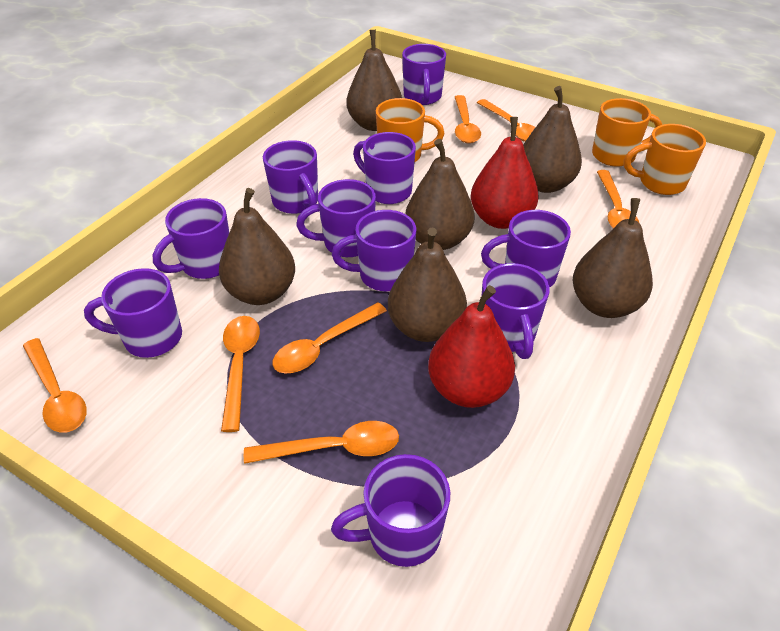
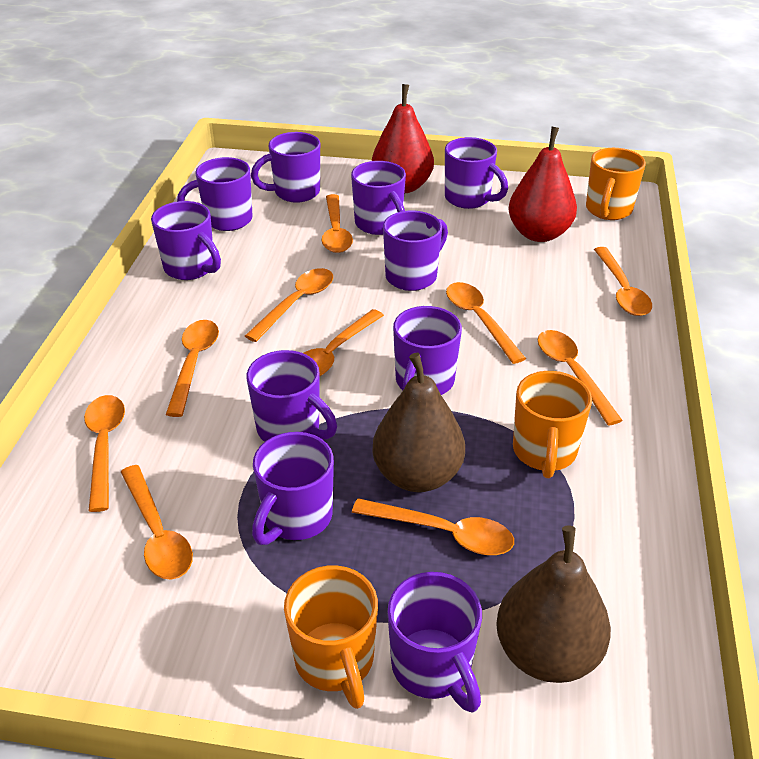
brown pear: [219,188,295,305] [346,30,402,131] [388,228,467,342] [406,139,475,250] [523,86,582,193] [573,198,653,318] = 6 -> [372,353,465,492] [496,526,611,683] = 2
orange spoon: [23,338,87,433] [221,316,260,432] [244,421,399,464] [273,302,387,374] [455,95,481,144] [477,99,535,142] [597,170,639,229] = 7 -> [84,395,125,512] [121,465,193,580] [166,320,219,417] [245,268,333,342] [304,309,384,376] [321,194,353,253] [352,498,514,555] [446,282,526,364] [538,330,623,426] [594,247,652,316] = 10

